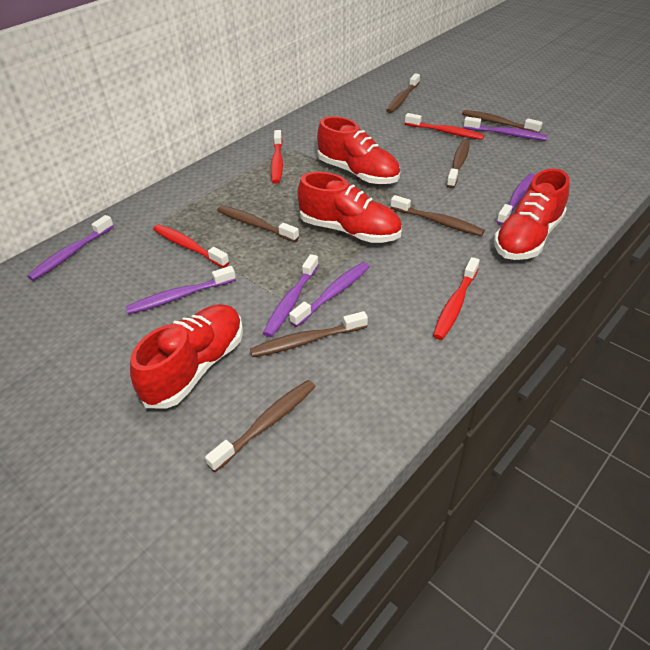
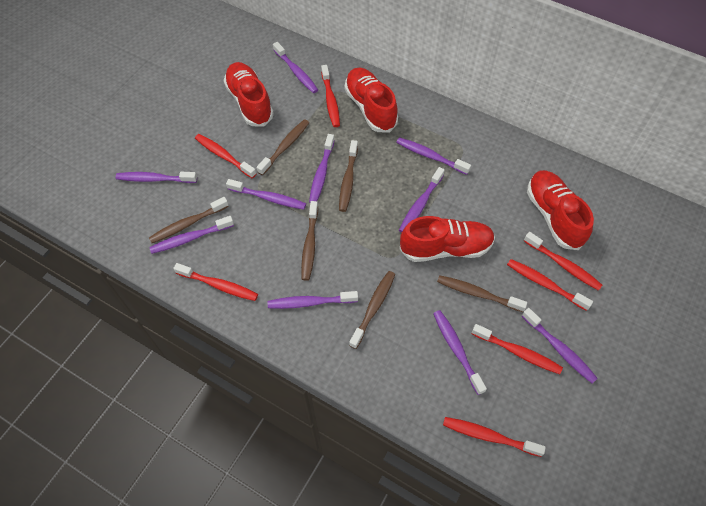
brown toothbrush: [205,380,316,472] [217,205,299,242] [250,311,368,357] [386,73,420,113] [391,195,485,236] [446,140,470,188] [462,110,543,133] = 7 -> [149,197,229,243] [256,119,309,175] [301,201,318,281] [339,140,358,212] [349,271,395,349] [437,275,527,312] = 6
purple toothbrush: [27,215,114,281] [126,266,236,314] [263,254,319,337] [289,262,370,327] [464,117,548,141] [496,174,535,225] = 6 -> [116,172,197,183] [149,216,234,254] [226,179,306,210] [268,291,358,309] [273,42,318,93] [309,134,335,203] [396,137,471,175] [399,167,445,233] [433,310,487,395] [522,308,598,383] = 10
red toothbrush: [153,224,229,268] [271,130,283,184] [405,113,485,140] [433,257,480,340] = 4 -> [173,263,258,301] [195,134,256,178] [321,65,340,127] [443,417,546,457] [472,324,563,374] [507,259,593,311] [524,232,602,291] = 7

